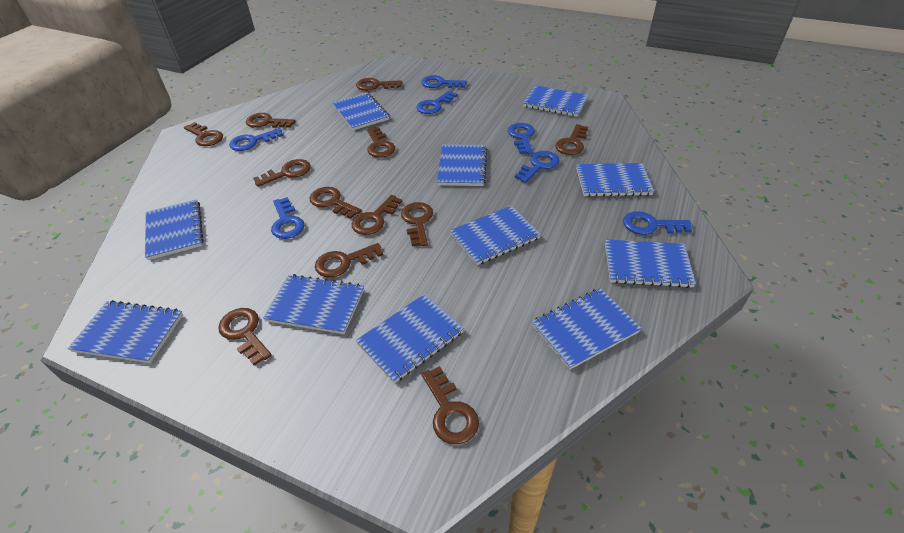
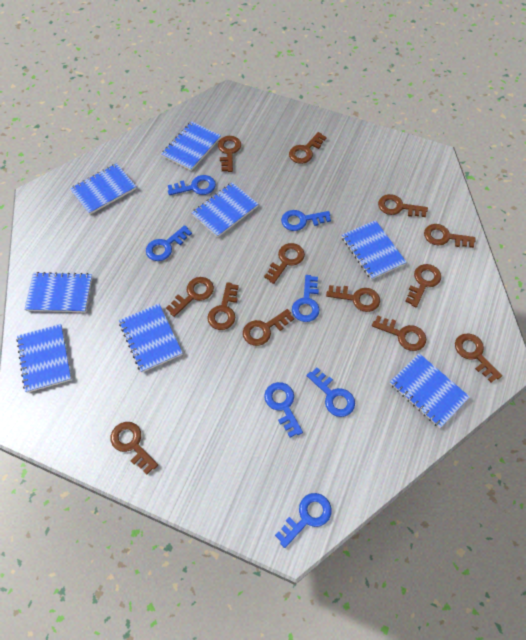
blue notebook: [68,300,183,363] [145,199,204,260] [263,274,364,334] [332,92,390,130] [356,294,464,383] [437,144,487,186] [450,206,541,265] [523,85,588,117] [532,288,642,370] [576,163,654,197] [605,239,696,288] = 11 -> [16,324,72,393] [24,272,92,312] [70,163,137,215] [119,304,183,372] [161,121,221,171] [191,182,258,237] [342,220,407,280] [390,353,470,428] = 8
brown key: [184,122,223,146] [218,308,272,366] [246,113,295,128] [253,159,311,187] [309,187,362,219] [315,243,383,278] [351,195,402,235] [356,78,402,91] [367,127,395,158] [401,202,433,246] [422,366,479,444] [555,124,588,155] = 12 -> [111,422,158,475] [166,277,214,317] [207,282,239,330] [218,136,241,172] [243,309,294,346] [264,243,305,284] [289,132,327,164] [326,285,380,312] [372,315,426,351] [378,194,428,217] [405,264,441,307] [424,224,476,248] [455,333,502,382] = 13

